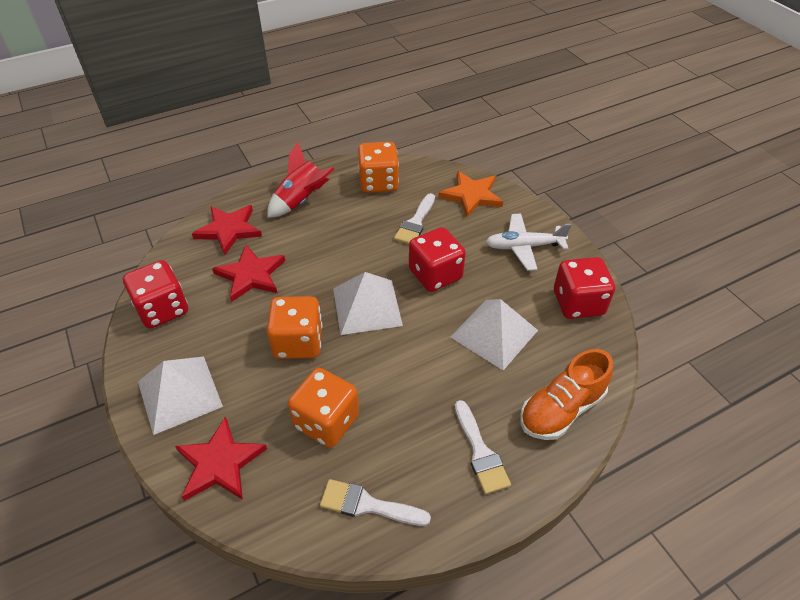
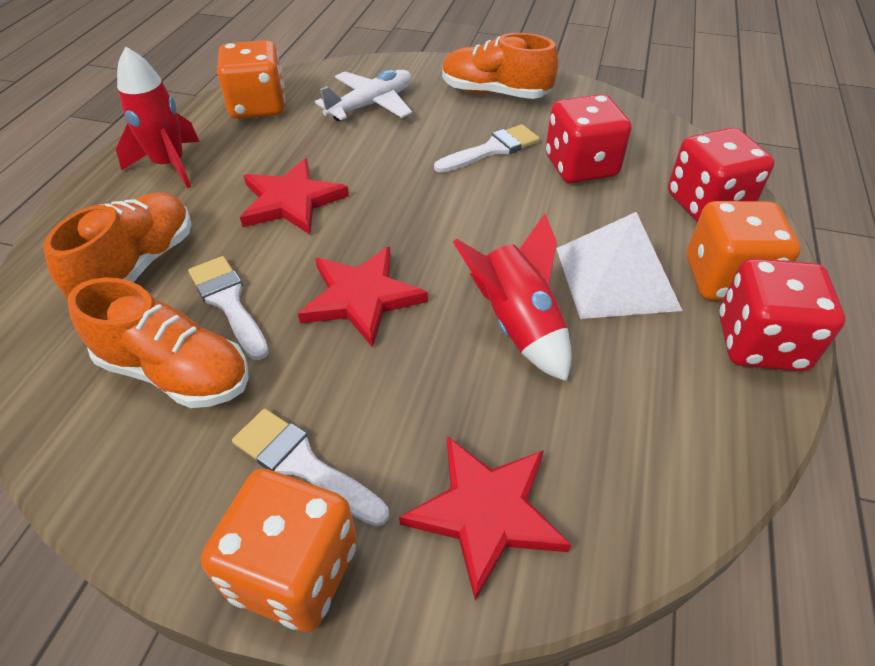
orange shoe: [520,349,613,440] = 1 -> [43,192,191,298] [67,278,249,408] [442,33,558,99] = 3
orange star: [439,171,503,217] = 1 -> none = 0
red rocket: [267,142,334,218] = 1 -> [116,47,200,188] [453,213,572,382] = 2
white pyramid: [138,356,223,435] [333,272,403,335] [450,299,538,370] = 3 -> [556,212,683,319] = 1

